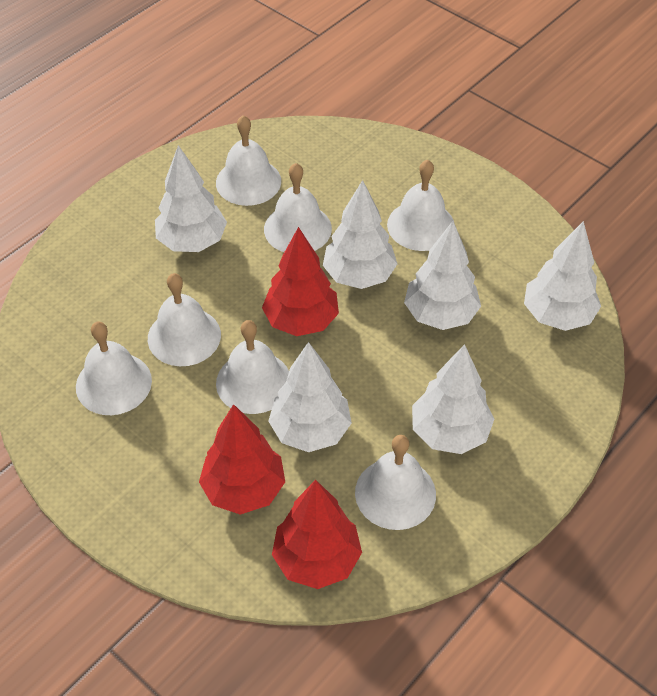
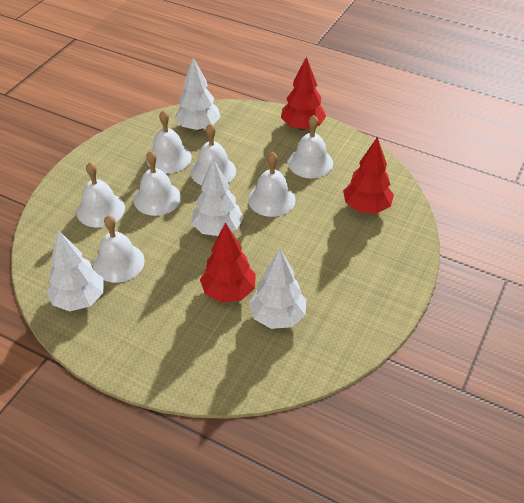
white tree: [155,145,227,252] [268,342,352,452] [323,180,397,289] [404,221,481,330] [412,344,494,454] [524,221,601,331] = 6 -> [47,230,103,311] [175,57,221,131] [192,158,244,236] [249,249,306,329] = 4

